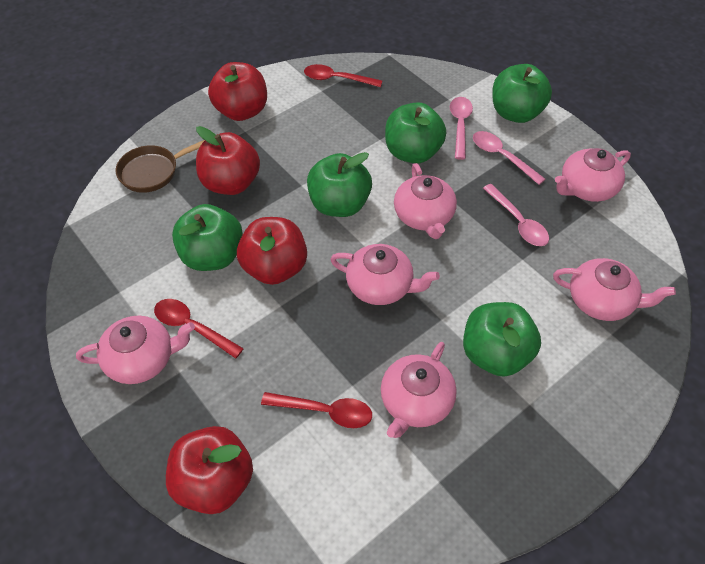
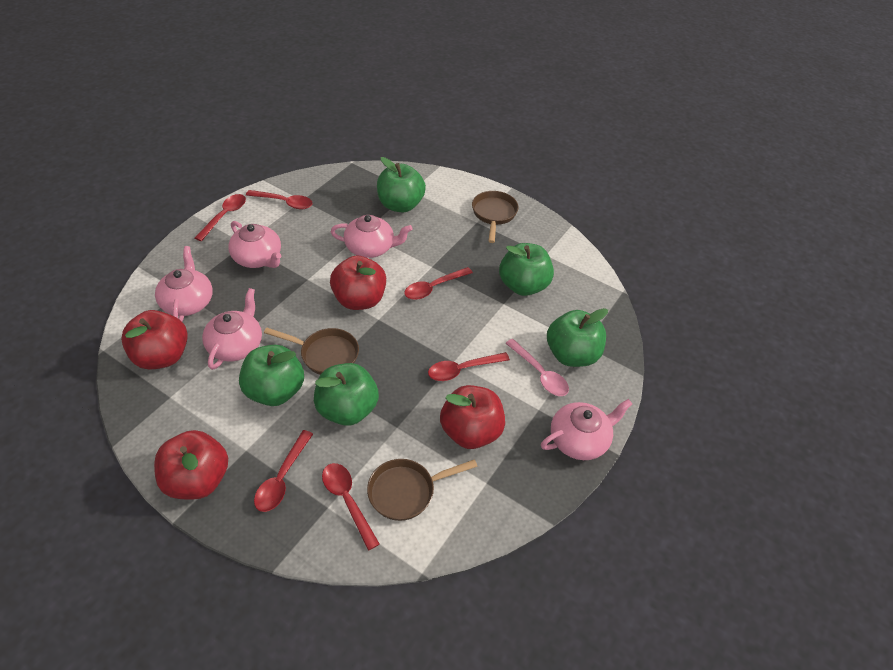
brown pan: [115,140,205,193] = 1 -> [264,328,359,375] [367,459,477,521] [472,191,518,243] = 3
pink spoon: [450,97,473,160] [473,131,545,185] [483,184,549,246] = 3 -> [505,339,569,396] = 1
pink teapot: [76,316,195,384] [330,244,440,305] [381,342,457,438] [394,163,457,239] [553,258,676,321] [555,148,631,202] = 6 -> [155,246,213,321] [202,288,262,370] [228,221,281,268] [331,215,413,258] [541,399,632,460] = 5
red spoon: [154,299,244,359] [261,392,372,428] [304,64,382,87] = 3 -> [195,194,246,241] [246,190,313,209] [254,430,313,512] [322,463,380,551] [404,267,473,300] [428,352,510,381] = 6

